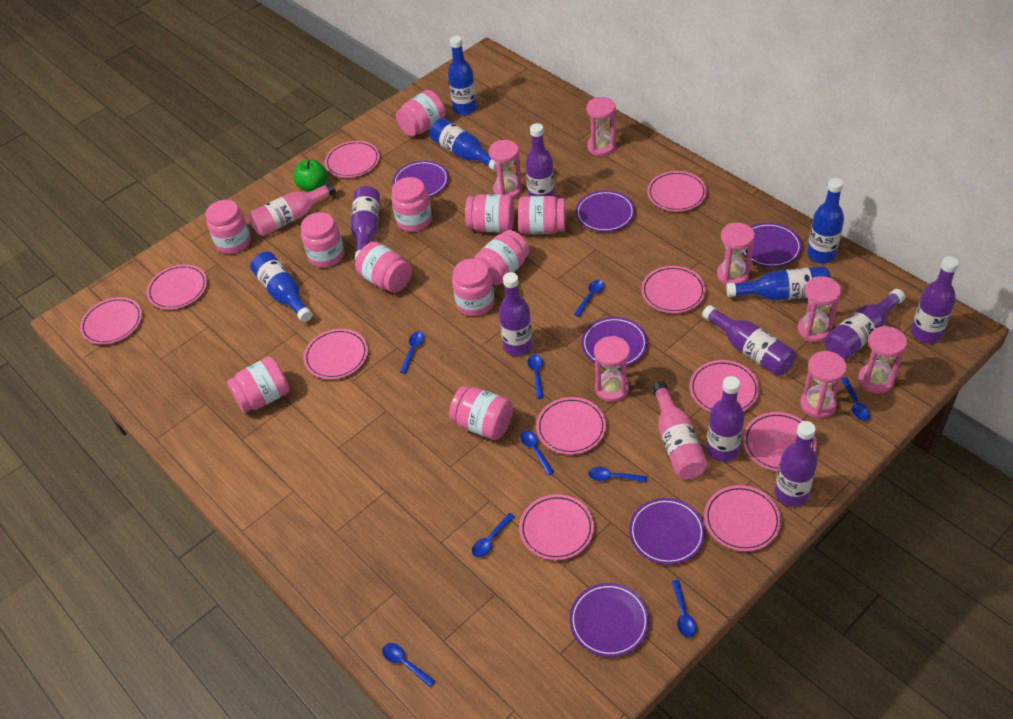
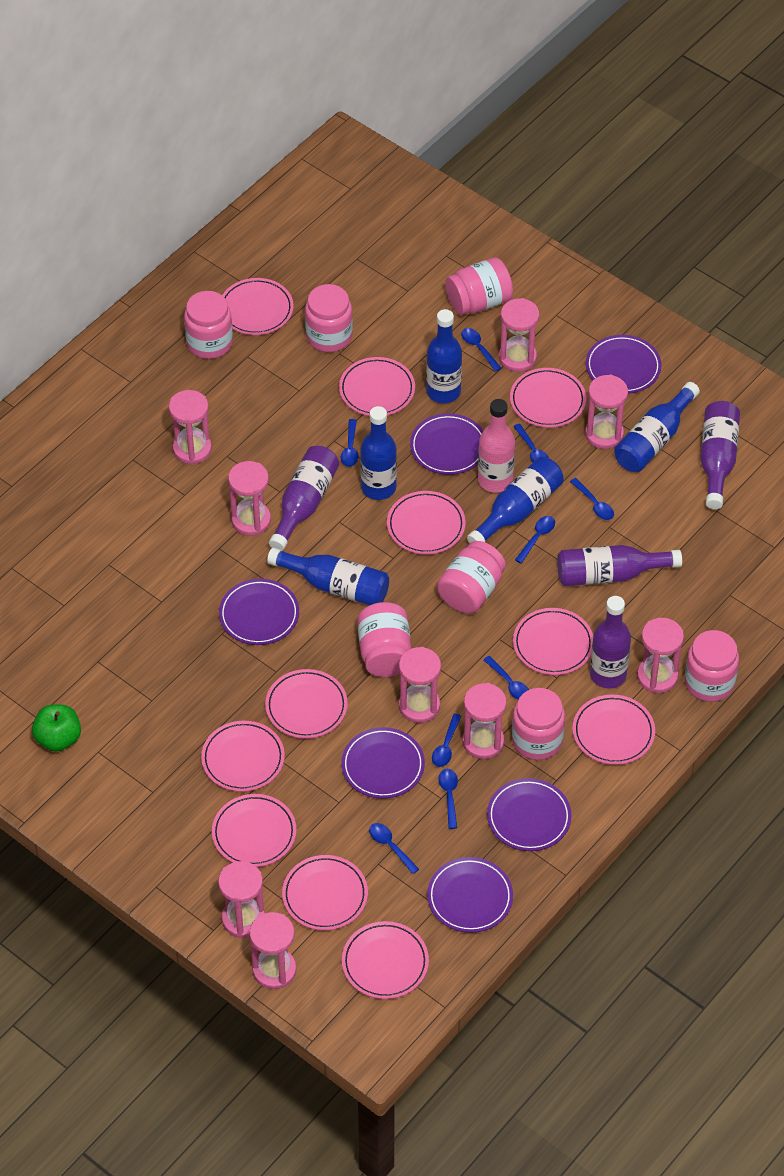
pink bottle: [249,182,336,236] [652,381,708,479] = 2 -> [478,399,515,493] = 1
pink hourglass: [489,140,522,199] [586,97,616,156] [594,336,630,402] [717,223,755,285] [798,276,841,342] [800,351,847,419] [858,326,907,394] = 7 -> [169,390,212,465] [218,861,265,938] [228,461,271,536] [249,912,296,989] [399,647,441,723] [463,683,506,759] [499,298,539,372] [585,375,628,449] [637,618,684,693] = 9
pink jar: [206,200,251,254] [227,357,290,413] [301,212,344,268] [355,242,412,293] [391,177,432,232] [396,90,446,137] [449,386,513,440] [452,258,495,316] [465,194,515,233] [474,230,529,285] [518,196,566,234] = 11 -> [184,291,233,359] [305,284,353,352] [357,602,411,677] [437,541,506,614] [445,257,513,315] [512,688,565,760] [685,630,739,702] = 7
purple bottle: [351,186,380,260] [499,272,533,356] [526,123,555,196] [702,305,796,376] [706,376,745,462] [775,421,817,507] [824,289,905,360] [911,256,959,343] = 8 -> [269,446,339,551] [557,545,682,586] [590,596,631,688] [701,401,740,510] = 4

